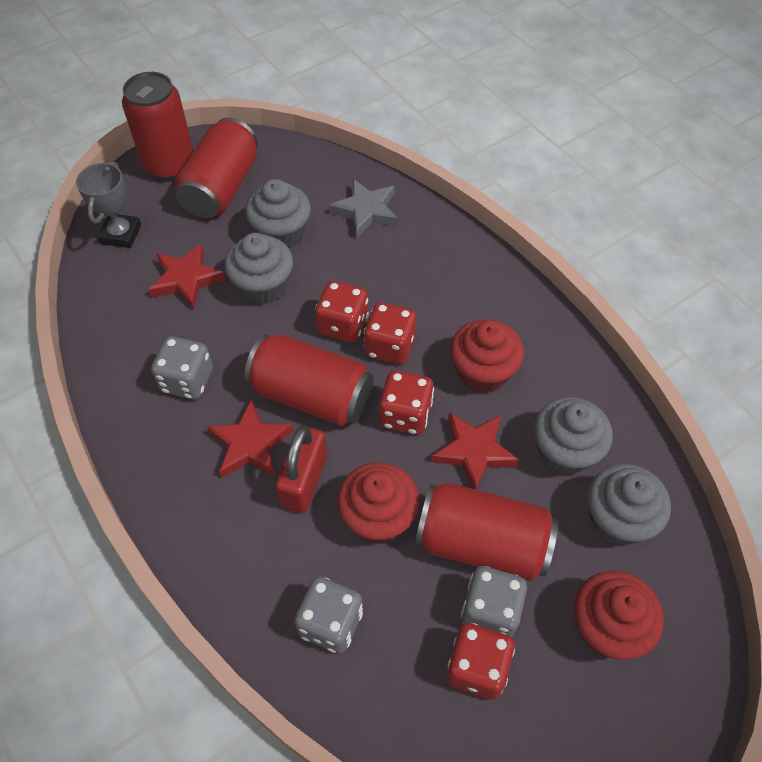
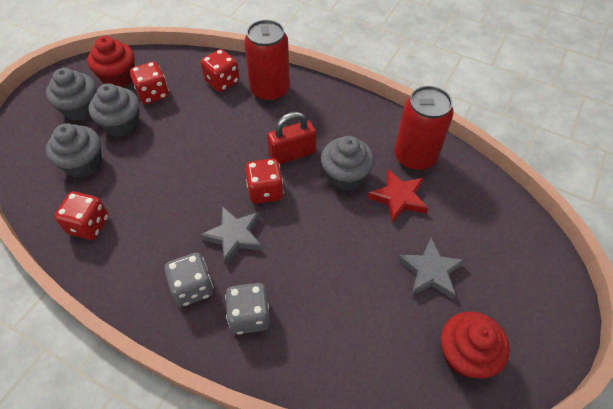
grey dice: [151,336,213,399] [294,577,363,653] [461,566,527,638] = 3 -> [164,253,214,306] [225,283,270,334] = 2
grey star: [329,179,398,238] = 1 -> [200,206,263,265] [398,238,465,299] = 2
grey trophy: [76,161,141,248] = 1 -> none = 0
red can: [122,72,194,180] [174,118,258,218] [244,334,374,426] [416,483,559,581] = 4 -> [244,20,290,102] [394,86,454,171] = 2
red cupcake: [337,462,419,543] [450,319,524,393] [574,571,664,660] = 3 -> [87,36,134,87] [441,311,510,378] = 2
red star: [148,244,226,309] [207,400,293,478] [431,412,519,490] = 3 -> [368,169,428,223] = 1

